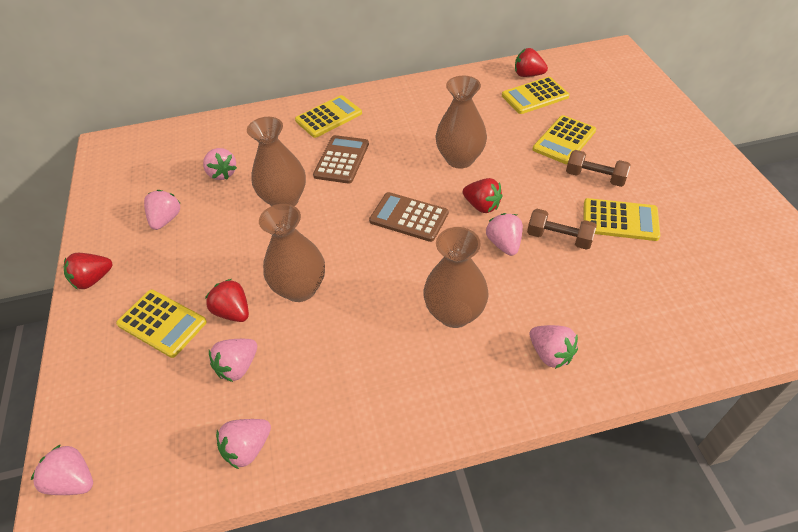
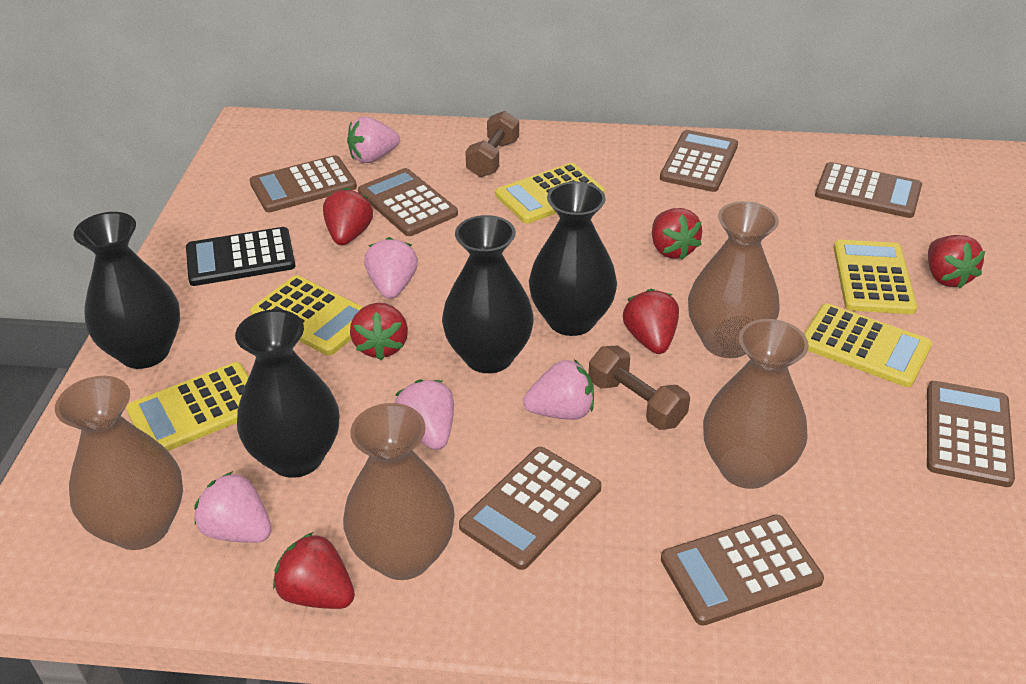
black calculator: none = 0 -> [186,227,296,286] = 1
black vase: none = 0 -> [74,212,180,369] [235,309,339,478] [442,215,534,373] [529,182,617,336] = 4
brown calculator: [313,135,369,184] [369,192,449,242] = 2 -> [249,155,357,212] [358,168,458,236] [459,447,601,570] [660,130,738,192] [661,515,824,626] [815,162,922,218] [927,381,1015,487] = 7
pink strawberry: [31,444,93,495] [144,190,181,230] [203,148,237,180] [209,339,257,382] [216,419,271,469] [486,213,523,256] [530,325,578,369] = 7 -> [194,471,272,543] [347,117,400,163] [364,237,418,299] [395,380,454,450] [523,359,594,420] = 5
red strawberry: [64,253,112,289] [205,279,249,322] [463,178,502,213] [515,48,548,77] = 4 -> [273,532,355,609] [323,188,373,245] [350,303,408,360] [623,289,679,354] [652,208,702,260] [928,235,985,289] = 6

